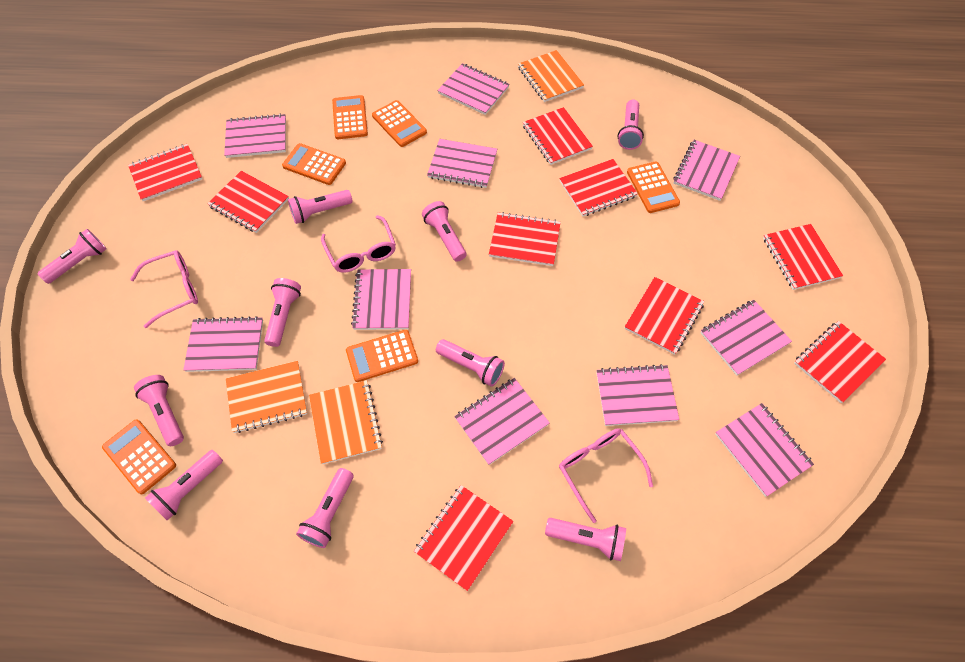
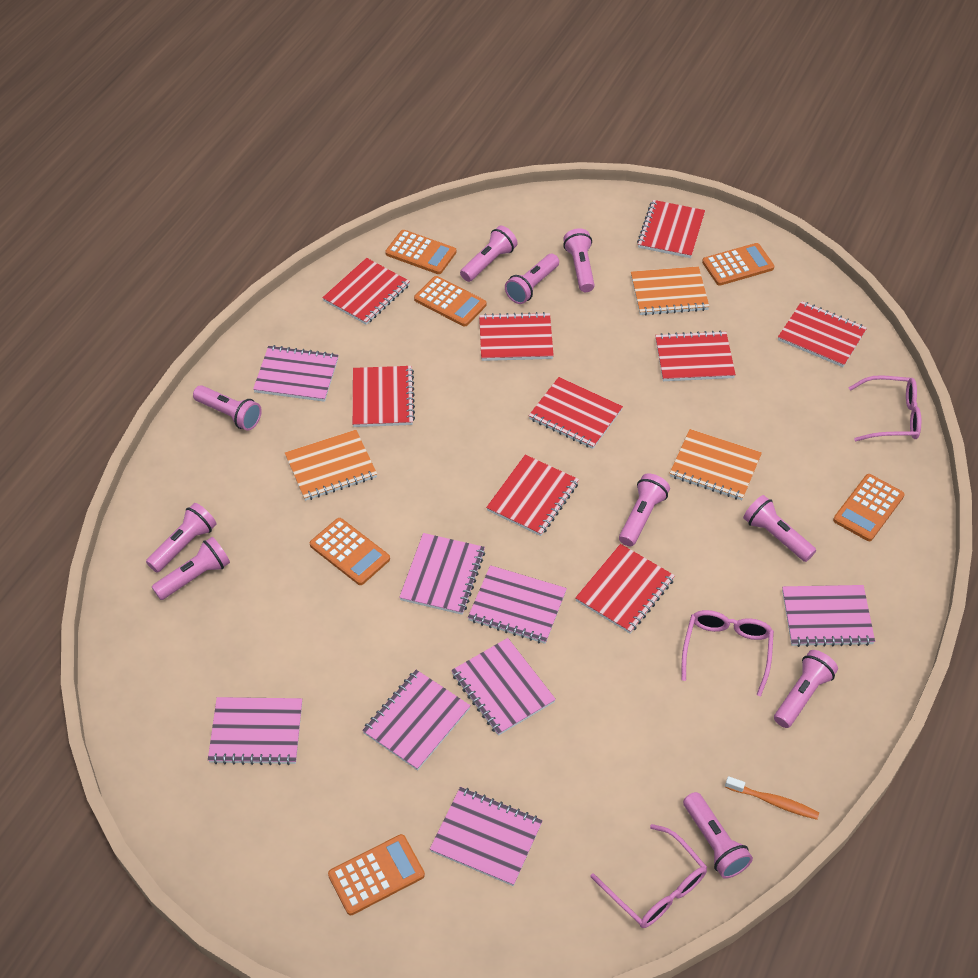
orange toothbrush: none = 0 -> [725,776,819,820] = 1
pink notebook: [183,316,263,372] [224,114,286,158] [351,269,411,330] [427,139,497,188] [437,63,509,115] [454,378,550,465] [596,364,679,426] [673,140,740,201] [700,300,792,376] [715,403,814,497] = 10 -> [208,697,302,765] [253,345,339,402] [362,670,471,771] [399,533,485,615] [430,787,543,886] [451,638,556,736] [468,565,567,644] [782,585,875,647] = 8

